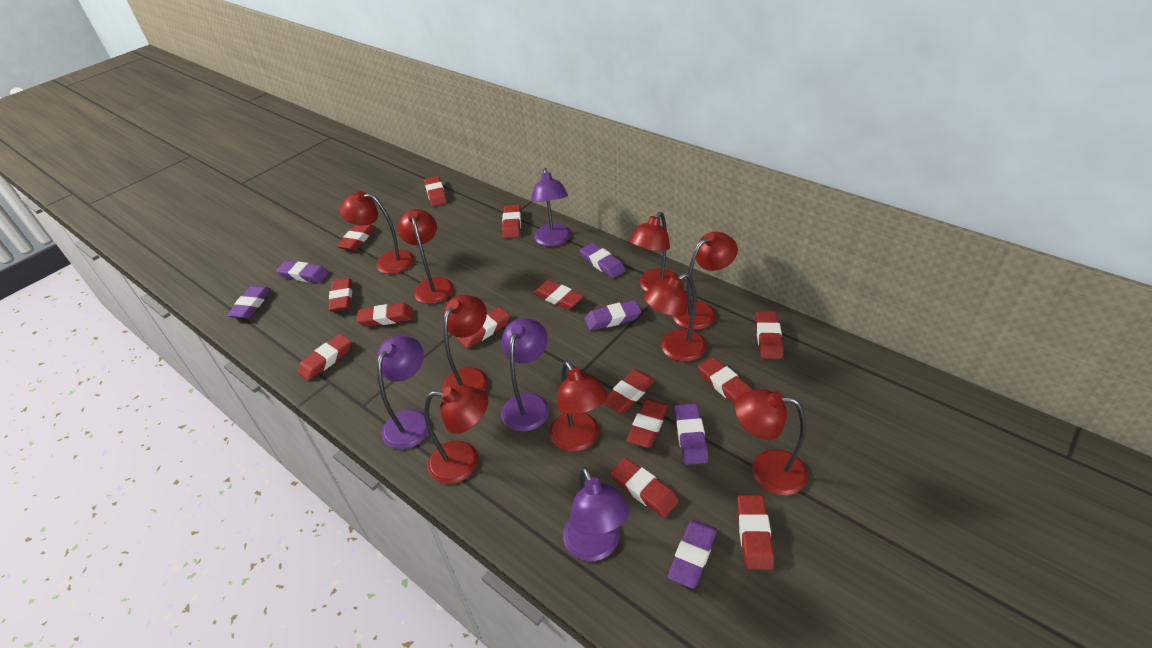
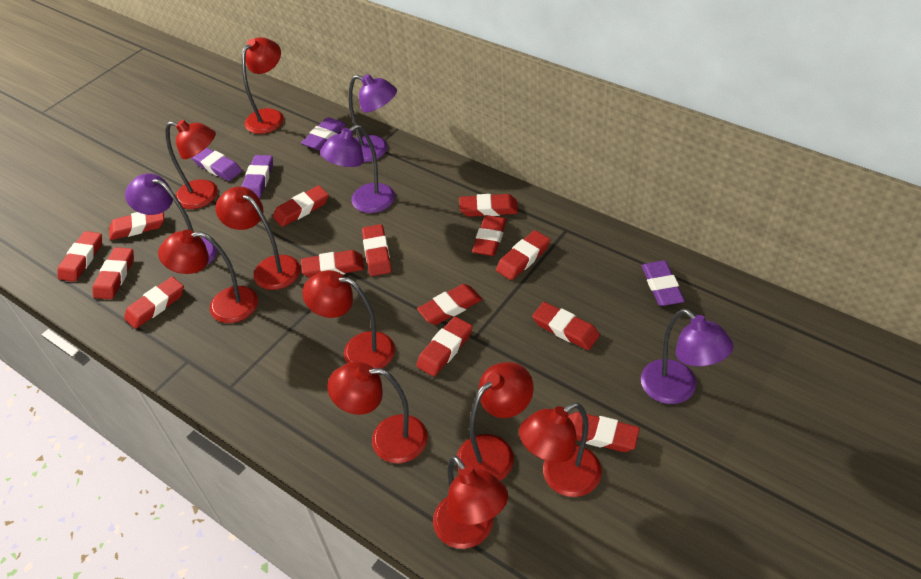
purple eraser: [227,286,271,319] [276,261,329,283] [580,243,625,278] [585,300,642,331] [668,519,717,588] [675,404,708,465] = 6 -> [192,147,242,181] [241,155,273,198] [301,117,346,150] [642,260,685,306] = 4

